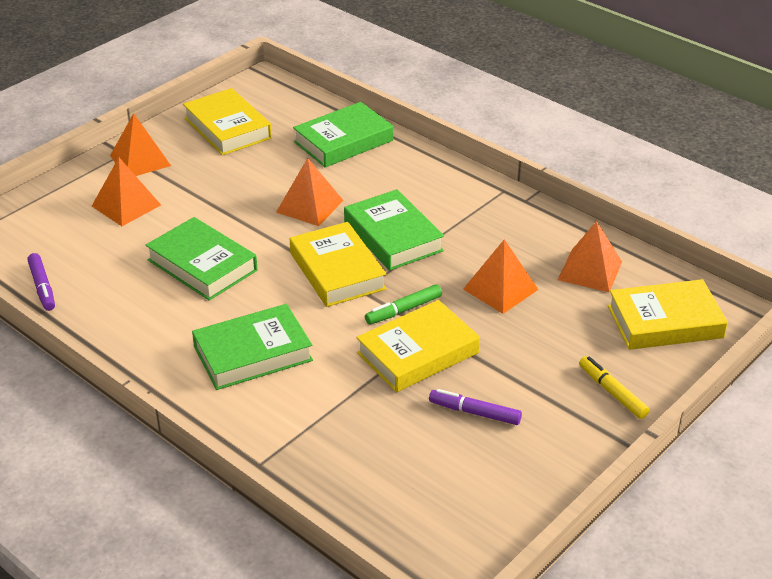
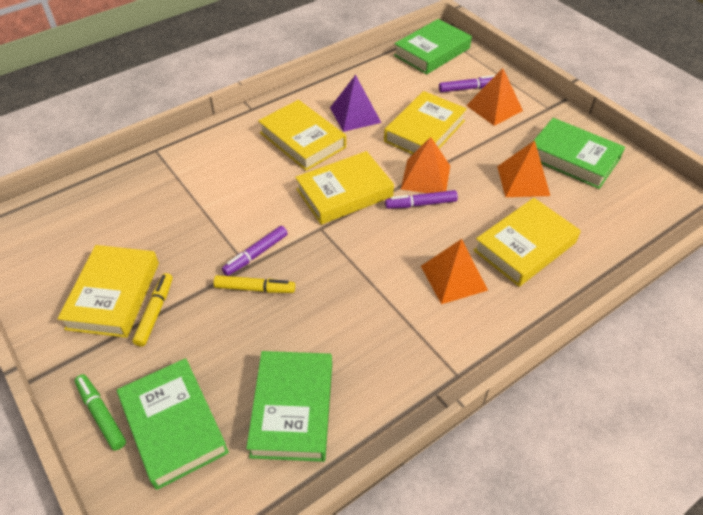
orange pyramid: [92,158,161,226] [110,113,171,176] [276,158,343,226] [463,239,538,314] [558,221,622,292] = 5 -> [401,137,450,193] [421,239,488,304] [466,68,523,126] [497,140,550,197] = 4
purple marker: [27,253,55,311] [429,389,522,425] = 2 -> [222,226,288,276] [385,190,458,209] [439,75,495,93] = 3
purple pyramid: none = 0 -> [330,75,381,132] = 1
yellow book: [183,88,272,155] [290,222,387,307] [356,300,480,392] [608,279,728,350] = 4 -> [57,245,159,338] [258,100,346,171] [295,151,394,225] [384,91,467,154] [473,198,581,287] = 5
yellow marker: [579,356,649,419] = 1 -> [132,273,173,347] [214,275,295,293] = 2

